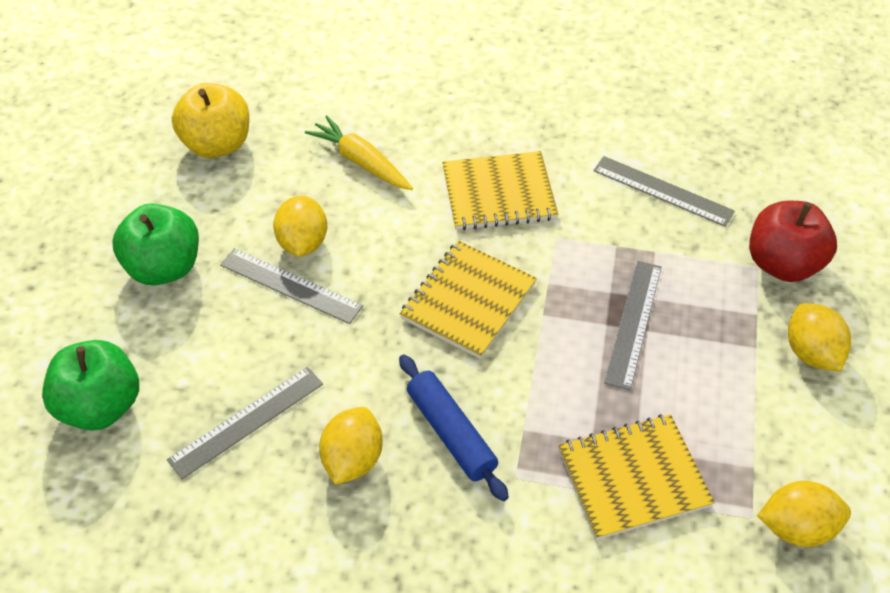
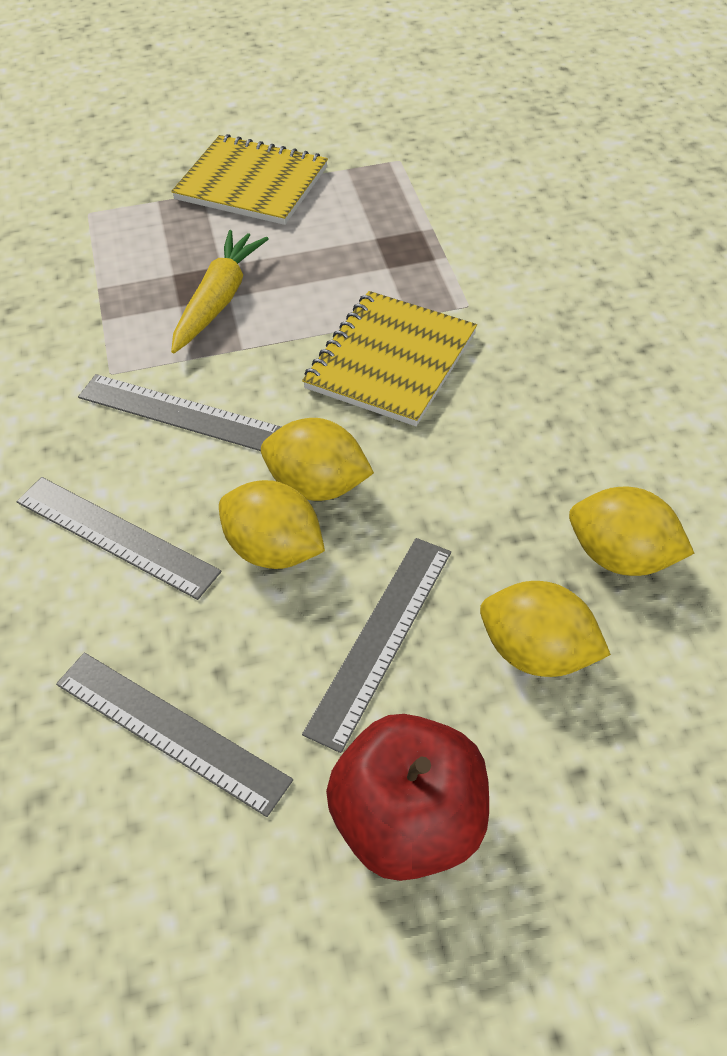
blue rolling pin: [399,354,509,501] = 1 -> none = 0
green apple: [42,340,139,431] [112,203,199,285] = 2 -> none = 0
yellow apple: [172,83,249,158] = 1 -> none = 0
yellow notebook: [400,241,537,359] [442,151,558,230] [558,414,715,540] = 3 -> [171,134,328,225] [302,291,477,426] = 2

